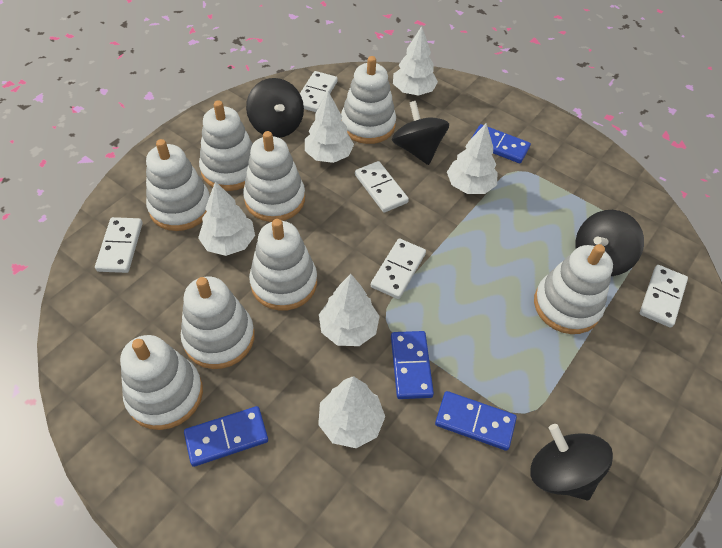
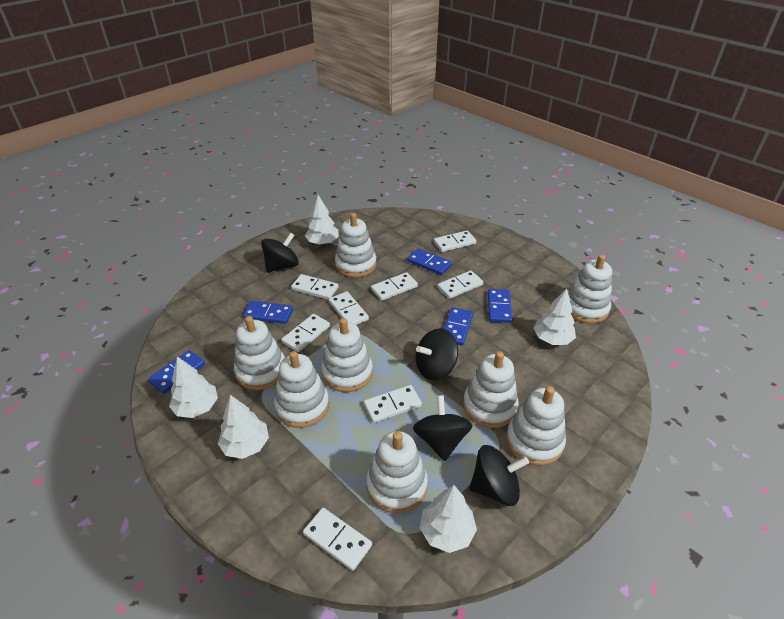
blue domino: [184,406,268,467] [391,331,434,399] [435,391,517,451] [472,124,531,163] = 4 -> [148,350,205,394] [243,301,293,324] [407,248,452,275] [444,307,473,346] [488,289,513,323] = 5
white domino: [95,217,143,273] [300,71,338,112] [355,161,409,213] [371,238,426,299] [640,265,688,328] = 5 -> [281,314,330,352] [291,274,339,300] [303,508,372,571] [329,291,369,325] [364,385,422,423] [371,272,418,301] [434,230,476,252] [437,271,483,299] = 8
white tree: [198,181,255,256] [305,91,354,163] [318,376,385,448] [319,274,380,346] [393,26,438,96] [447,123,497,194] = 6 -> [169,356,218,418] [218,395,269,459] [305,195,339,245] [420,485,477,553] [534,288,576,345] = 5

